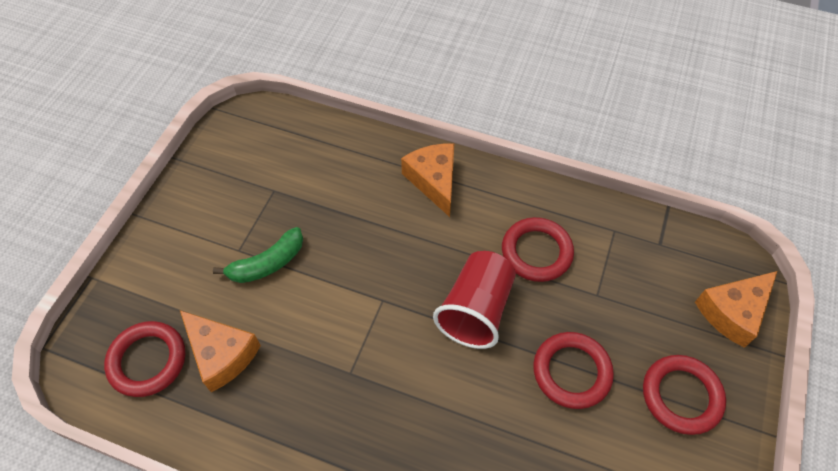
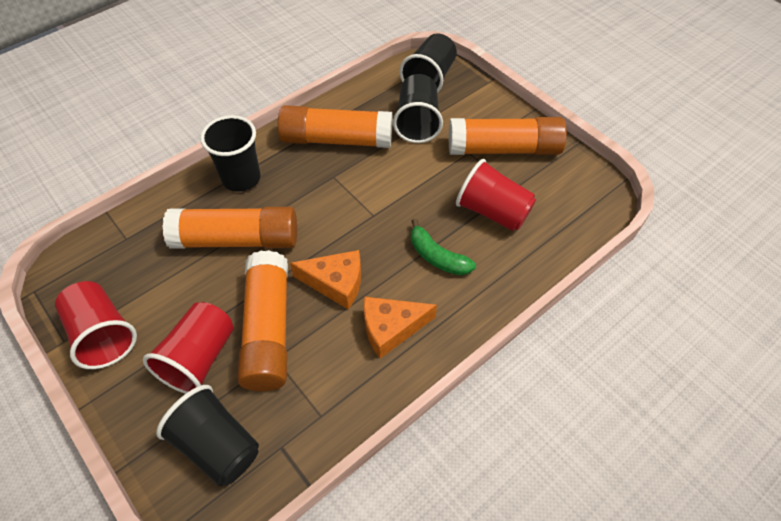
black cup: none = 0 -> [156,385,259,486] [200,115,261,192] [393,74,443,143] [400,33,457,93] = 4
orange cheese: [180,310,261,392] [401,144,454,217] [695,271,777,348] = 3 -> [290,250,361,310] [364,297,437,359] = 2
orange glue stick: none = 0 -> [162,207,297,249] [237,250,288,391] [278,105,393,148] [449,117,567,155] = 4
red cup: [433,251,516,349] = 1 -> [55,281,137,369] [143,302,234,394] [456,159,536,231] = 3
red ring: [104,321,185,397] [502,217,574,282] [533,332,614,409] [643,355,726,435] = 4 -> none = 0

